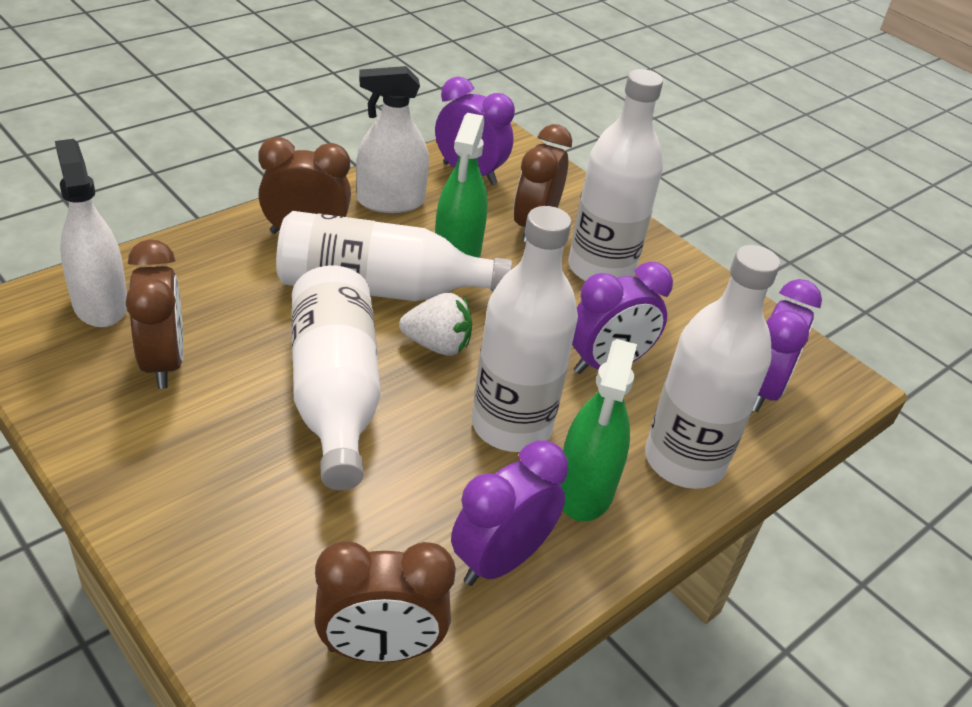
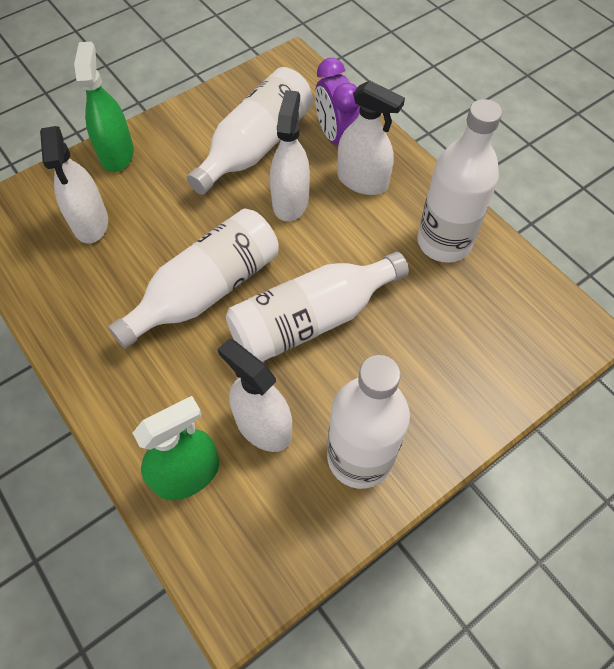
brown clock: [126,239,184,389] [258,137,351,234] [315,541,456,663] [514,124,572,242] = 4 -> none = 0
purple clock: [435,77,515,185] [451,440,568,586] [572,261,673,374] [752,279,822,412] = 4 -> [315,58,360,145] = 1
white spray bottle: [55,139,127,328] [356,66,429,213] = 2 -> [40,126,108,244] [217,339,292,452] [270,90,310,222] [338,80,405,195] = 4
white strawberry: [399,293,472,356] = 1 -> none = 0

